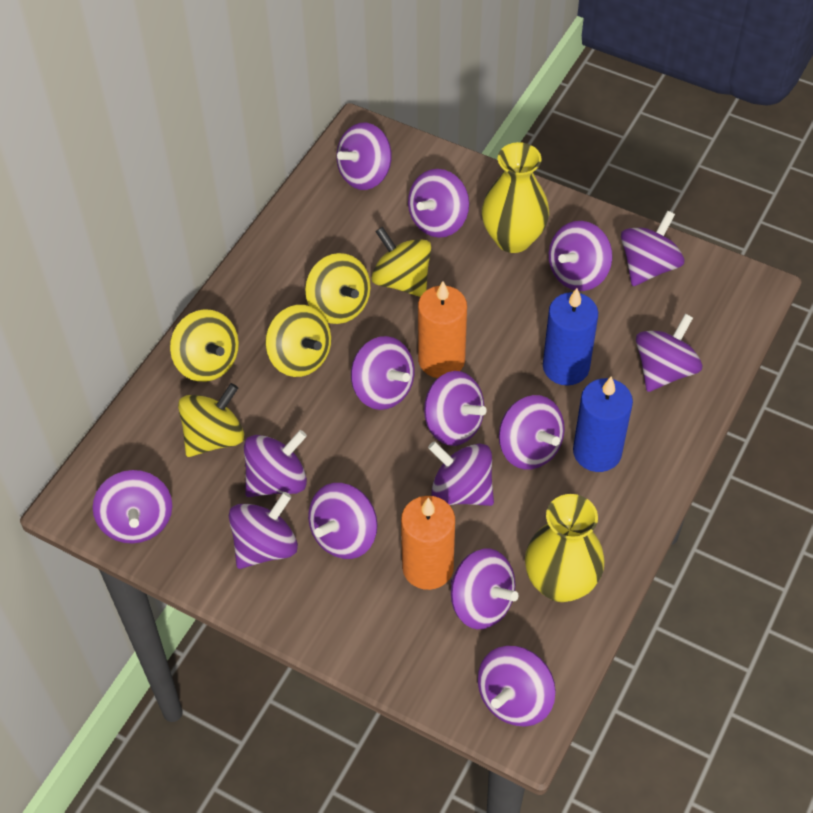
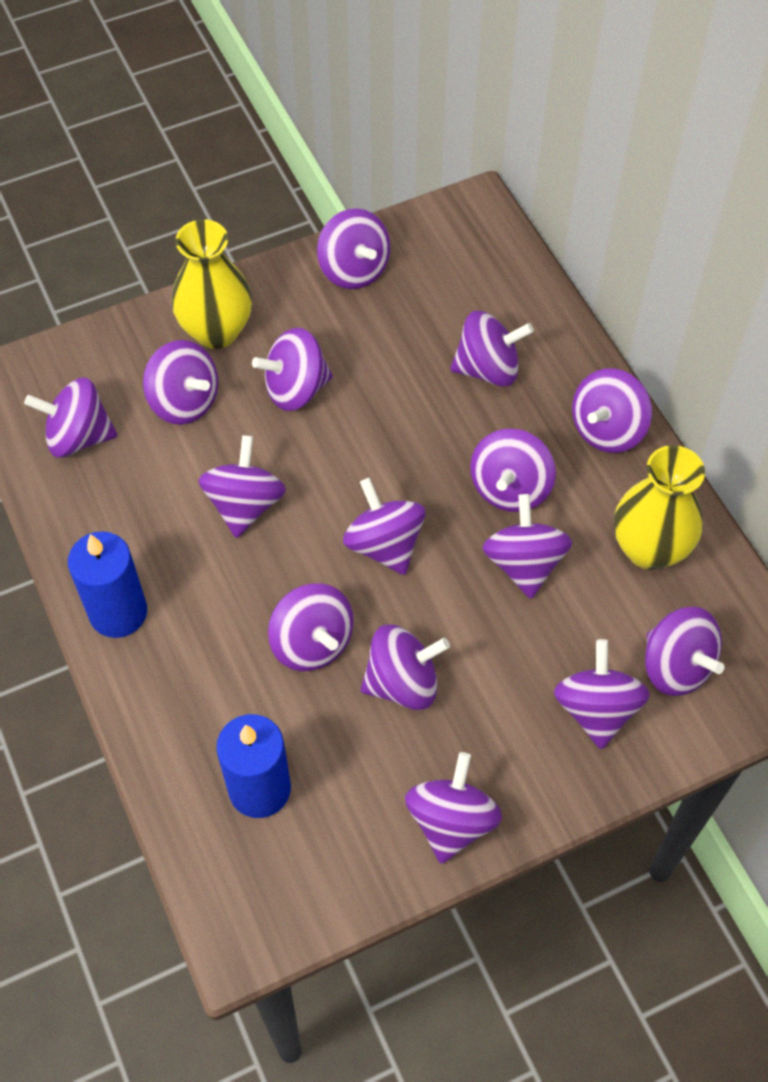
orange candle: [401,496,455,590] [418,281,467,378] = 2 -> none = 0
yellow spinning top: [170,309,239,382] [178,383,244,457] [265,305,331,377] [305,253,371,324] [371,227,431,297] = 5 -> none = 0

